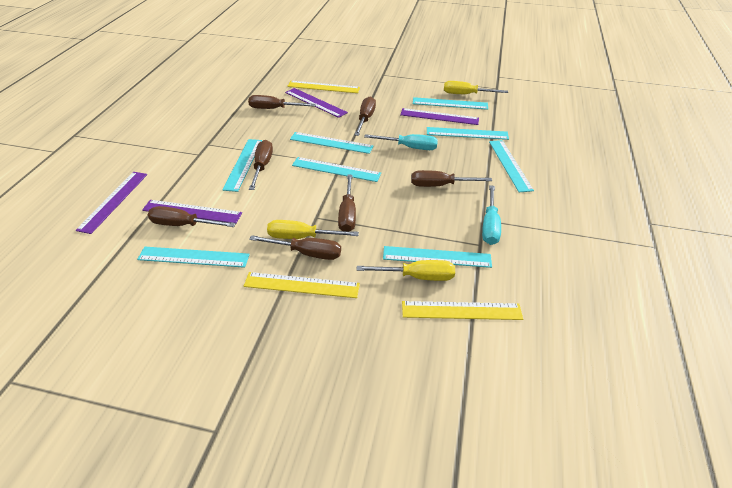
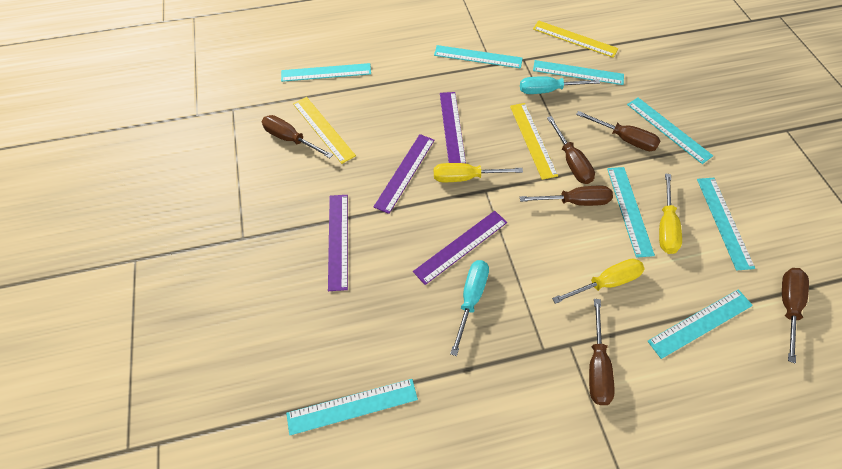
brown screwdriver: [148,206,236,227] [248,95,316,109] [249,140,273,190] [249,235,341,260] [338,175,356,232] [354,97,376,136] [411,170,492,187] = 7 -> [262,115,333,158] [520,186,613,206] [547,116,595,184] [576,111,660,151] [589,299,614,405] [782,268,809,363] = 6

